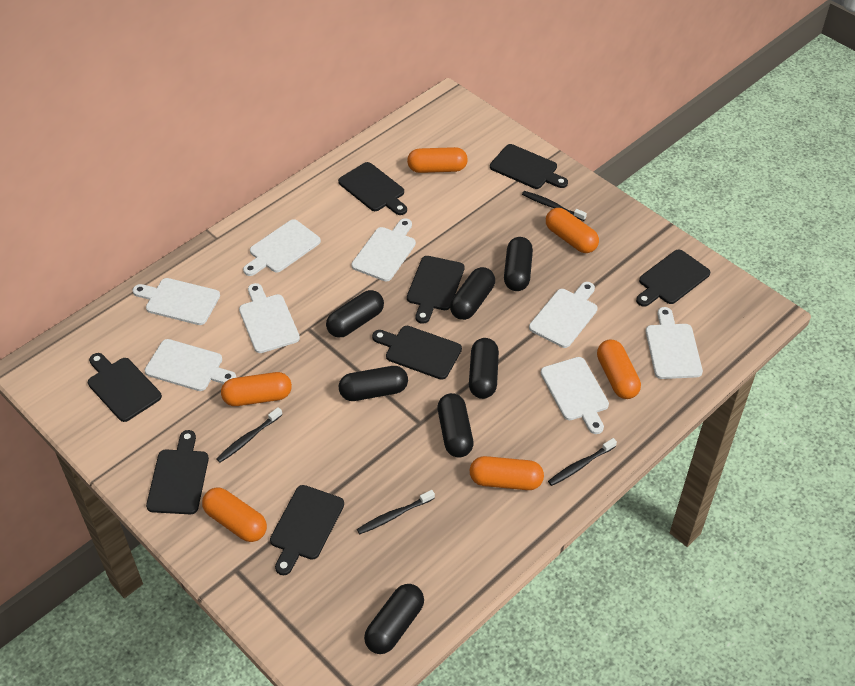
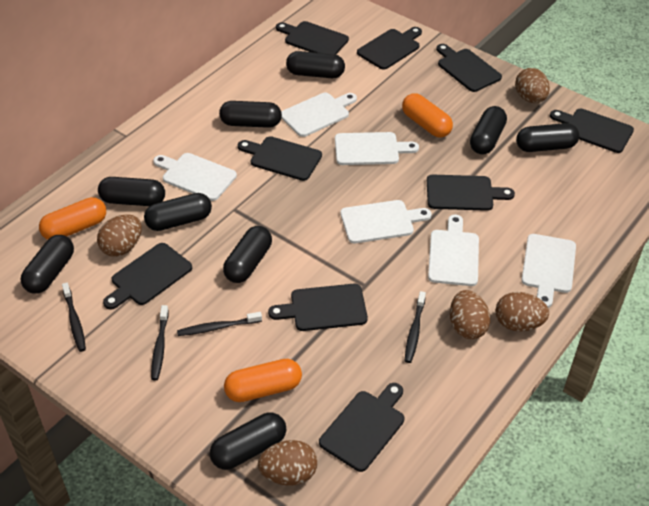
black capsule: [326,290,384,338] [339,366,408,401] [364,584,424,654] [438,393,474,458] [450,267,495,320] [469,338,499,399] [504,237,533,291] = 7 -> [21,235,74,294] [98,177,165,206] [144,193,212,231] [210,412,286,470] [219,101,282,128] [223,226,272,283] [286,51,345,78] [470,106,507,155] [516,123,579,152] = 9
black cutting board: [88,353,162,422] [146,430,209,514] [270,485,344,575] [338,162,407,215] [372,326,462,380] [407,256,465,324] [490,144,568,189] [636,249,710,307] = 8 -> [103,243,192,310] [238,136,322,181] [268,284,368,331] [276,21,349,55] [319,383,404,472] [357,27,422,70] [427,175,515,211] [436,44,502,92] [550,109,634,153] = 9
brown egg: none = 0 -> [97,214,142,257] [258,440,317,486] [450,290,491,339] [495,292,549,331] [515,68,550,103] = 5
orange capsule: [202,487,267,542] [221,372,292,406] [407,147,468,173] [470,456,544,490] [546,208,599,253] [597,340,641,399] = 6 -> [39,197,106,240] [224,359,302,402] [402,93,453,138] = 3
white cutting board: [133,278,220,325] [145,339,236,391] [239,283,300,353] [243,219,321,276] [352,218,416,281] [529,282,598,348] [541,357,609,434] [646,307,703,379] = 8 -> [153,153,237,201] [281,93,357,137] [335,132,419,165] [340,200,432,243] [428,215,479,286] [522,234,576,308] = 6

